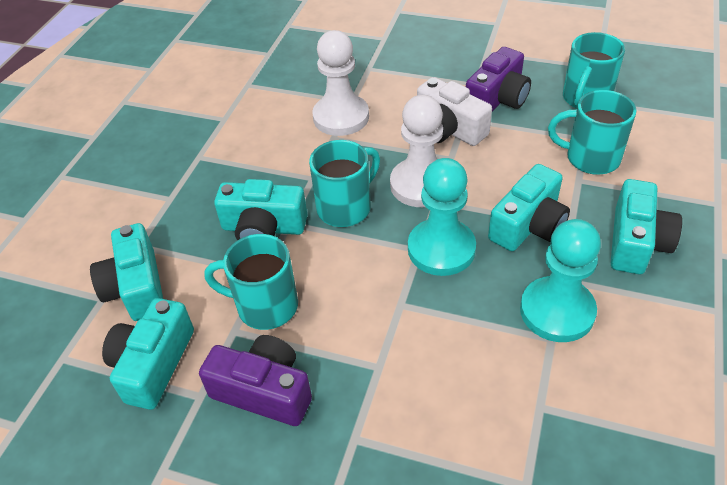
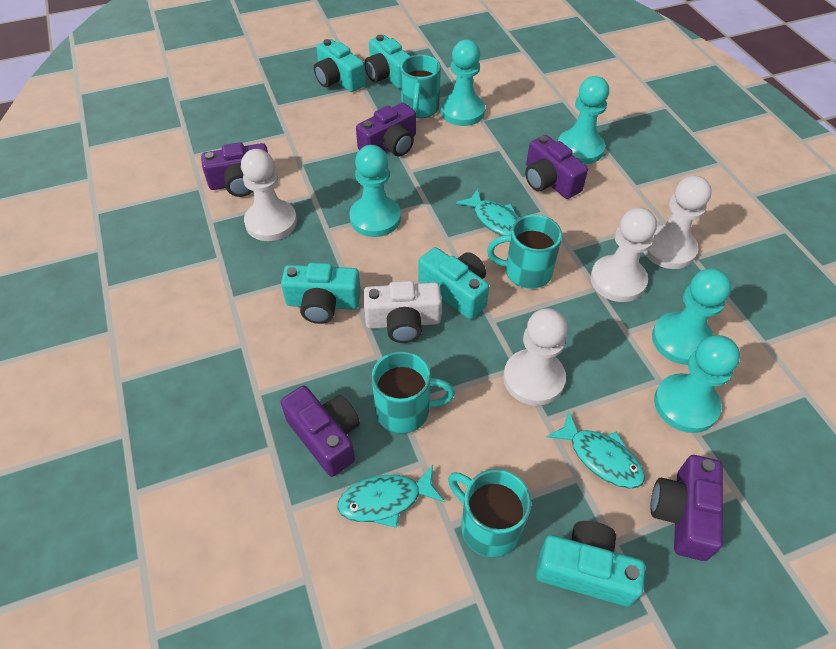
purple camera: [199,335,312,426] [466,47,531,111] = 2 -> [201,142,268,197] [281,386,360,477] [356,103,416,157] [525,135,588,199] [650,455,723,561] = 5
turquoise fish: none = 0 -> [337,465,444,528] [456,189,519,236] [547,411,645,489] = 3
turquoise pawn: [408,158,476,276] [520,219,601,342] = 2 -> [349,145,401,237] [440,40,485,126] [558,76,609,164] [652,268,731,365] [654,335,740,433] = 5
white pawn: [312,30,369,136] [390,95,443,207] = 2 -> [241,149,297,241] [503,308,568,406] [590,207,657,302] [644,176,712,269] = 4

